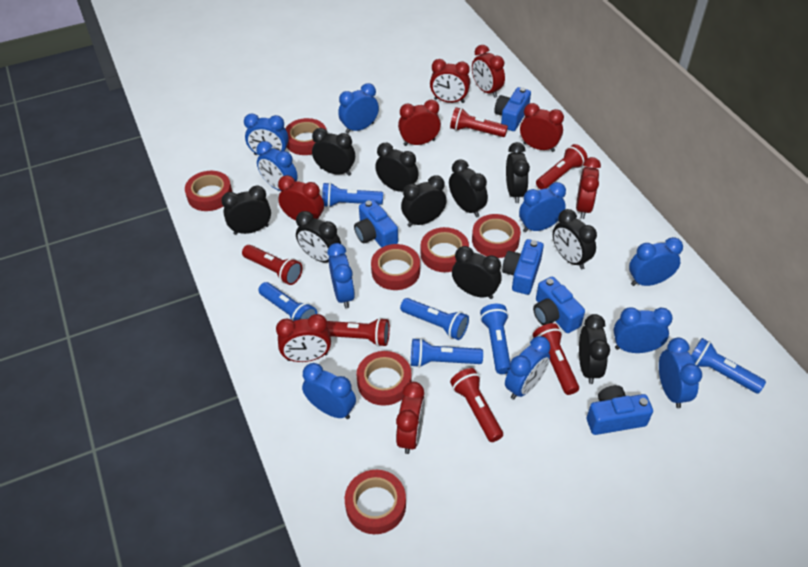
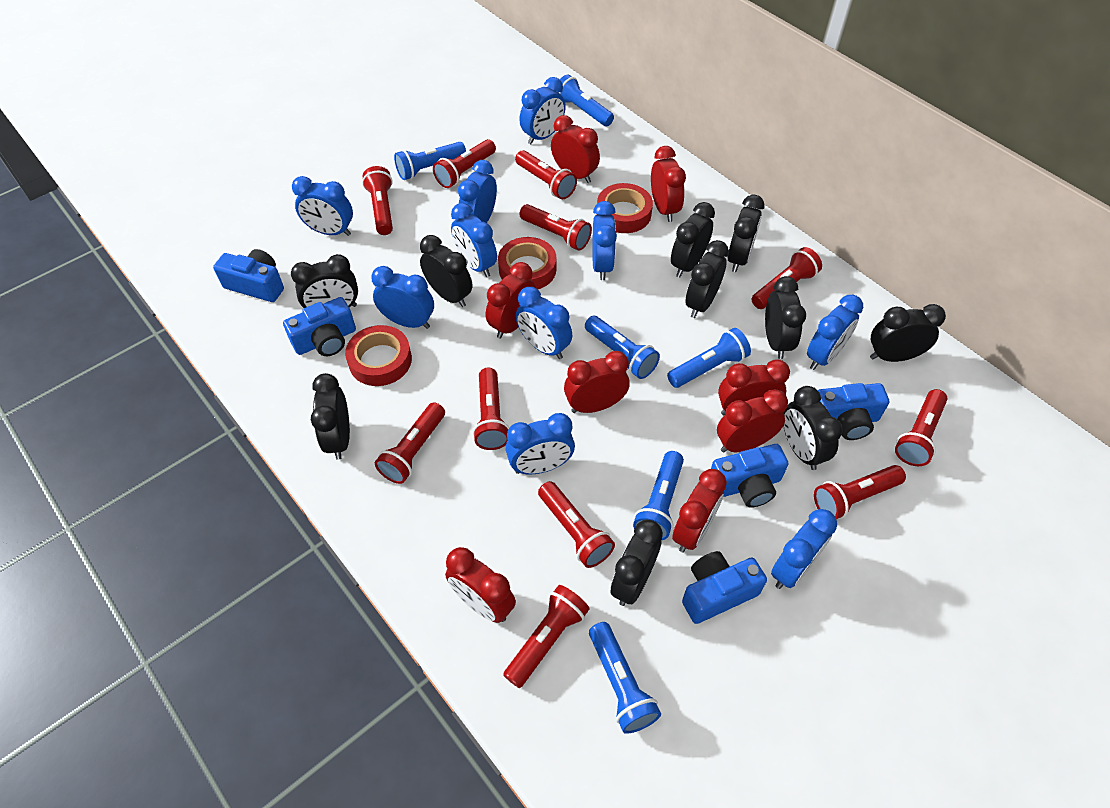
red flashlight: [242,245,302,285] [327,318,390,347] [450,107,508,137] [450,368,503,442] [533,323,579,395] [536,144,588,190] = 6 -> [362,166,393,235] [375,402,445,484] [433,139,496,188] [473,368,509,450] [503,585,589,688] [515,150,577,199] [520,204,592,251] [538,481,615,568] [751,247,822,309] [814,465,906,519] [895,389,948,466] = 11
red tape: [185,171,232,211] [285,118,326,155] [345,470,406,534] [356,351,412,406] [371,244,420,290] [421,227,469,272] [472,214,521,258] = 7 -> [345,325,412,386] [498,237,557,289] [597,183,653,233] = 3

